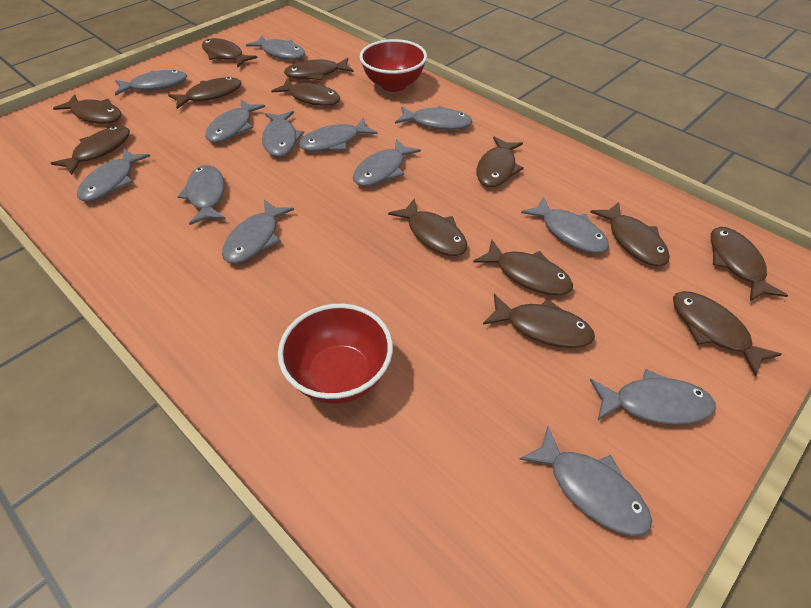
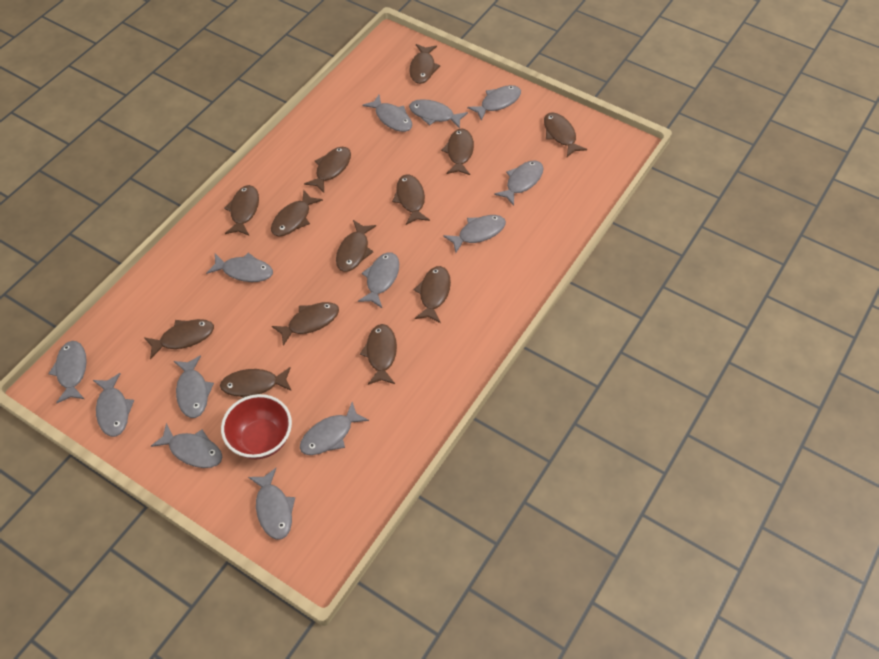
red bowl: [278,304,393,404] [360,39,427,92] = 2 -> [221,394,292,459] = 1

